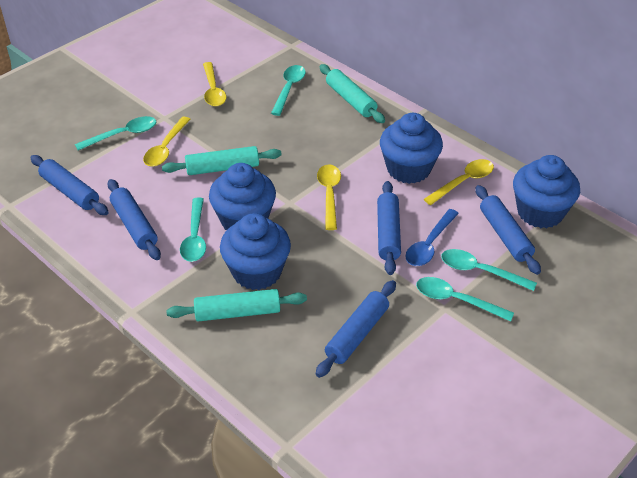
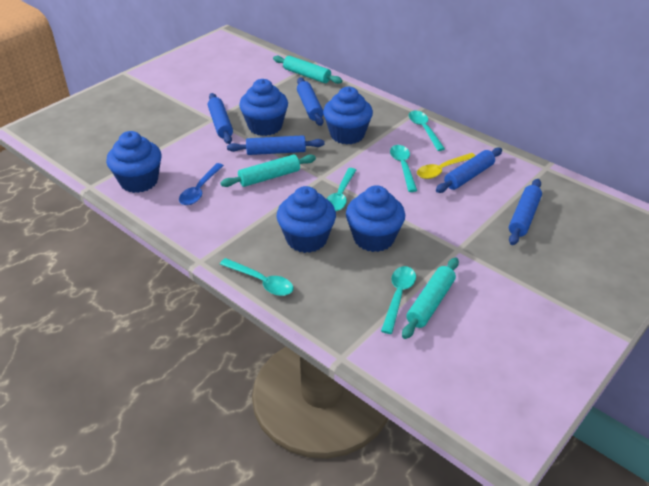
blue cupcake: [209,163,276,230] [220,213,291,290] [380,113,443,184] [513,155,580,228] = 4 -> [106,131,161,193] [239,79,288,136] [277,186,336,253] [323,87,373,144] [346,185,405,252] = 5
yellow spoon: [143,117,191,167] [203,62,226,106] [317,164,341,230] [424,159,494,205] = 4 -> [417,153,476,179] = 1

